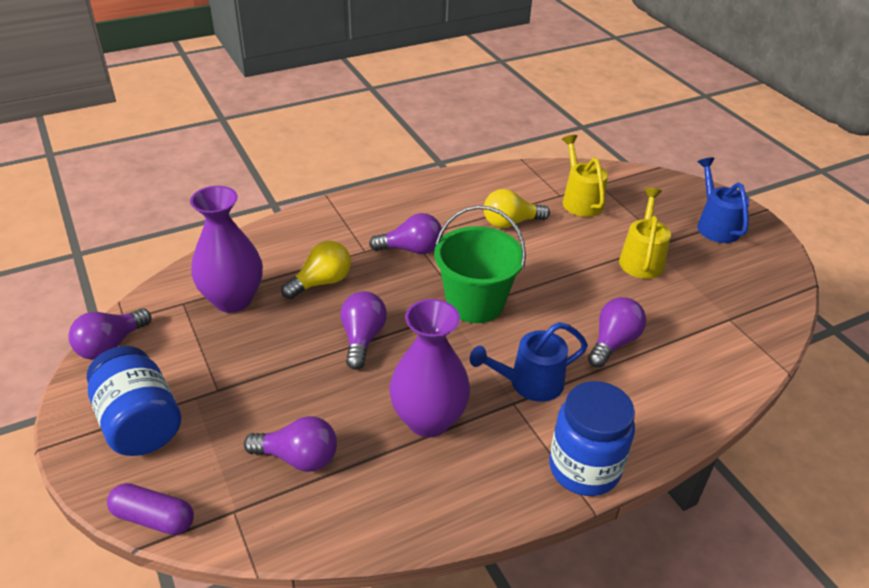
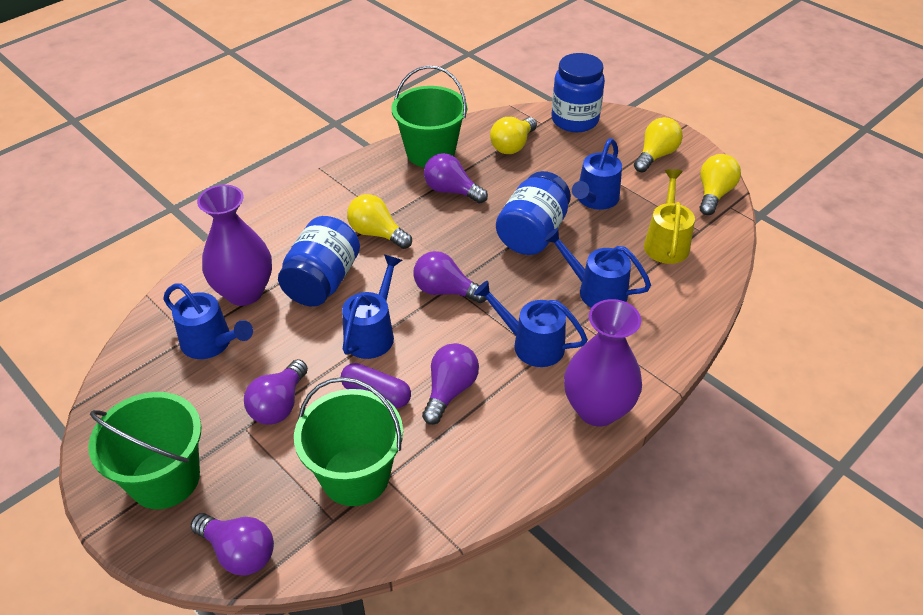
blue jar: [87,346,181,456] [549,381,635,496] = 2 -> [278,216,360,307] [496,171,571,255] [552,53,605,132] = 3
blue watering can: [470,322,588,402] [697,157,750,243] = 2 -> [163,283,253,359] [342,255,402,359] [474,281,588,367] [544,228,651,308] [572,138,622,210] = 5
green bucket: [434,205,526,323] = 1 -> [88,392,201,509] [294,377,403,506] [391,65,467,168] = 3
yellow light bulb: [281,241,351,299] [484,189,550,228] = 2 -> [347,194,412,249] [490,117,537,154] [634,117,683,172] [700,154,741,215] = 4
yellow watering can: [562,135,608,217] [619,188,671,279] = 2 -> [644,169,695,264] = 1

